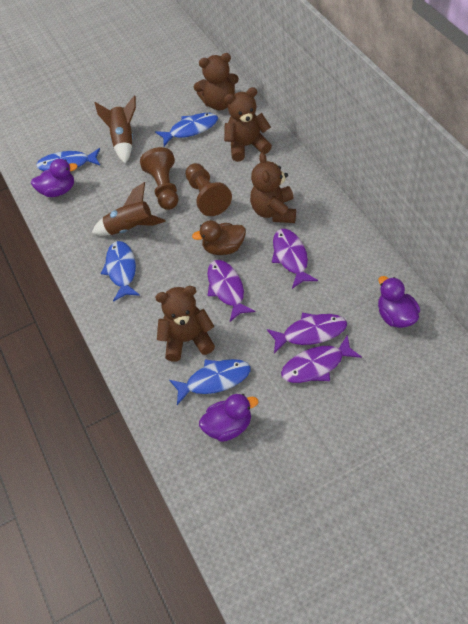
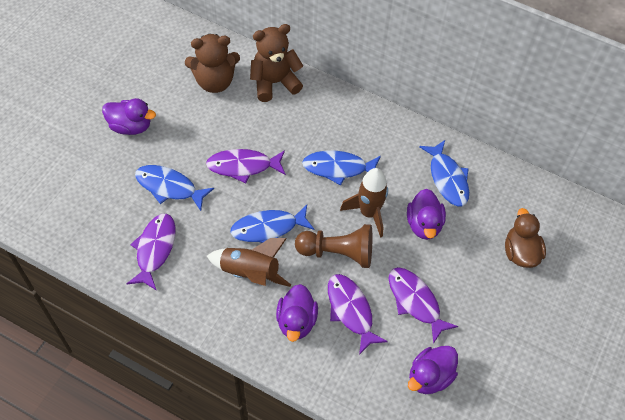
brown pawn: [140,147,178,210] [185,163,232,216] = 2 -> [295,224,372,268] = 1
brown teddy bear: [155,286,215,362] [194,53,239,110] [224,87,272,162] [250,152,296,223] = 4 -> [185,34,240,93] [250,24,303,102] = 2
purple duck: [31,159,78,197] [199,394,258,442] [378,276,420,328] = 3 -> [102,98,156,135] [276,284,318,342] [407,189,446,240] [408,346,458,394] = 4

